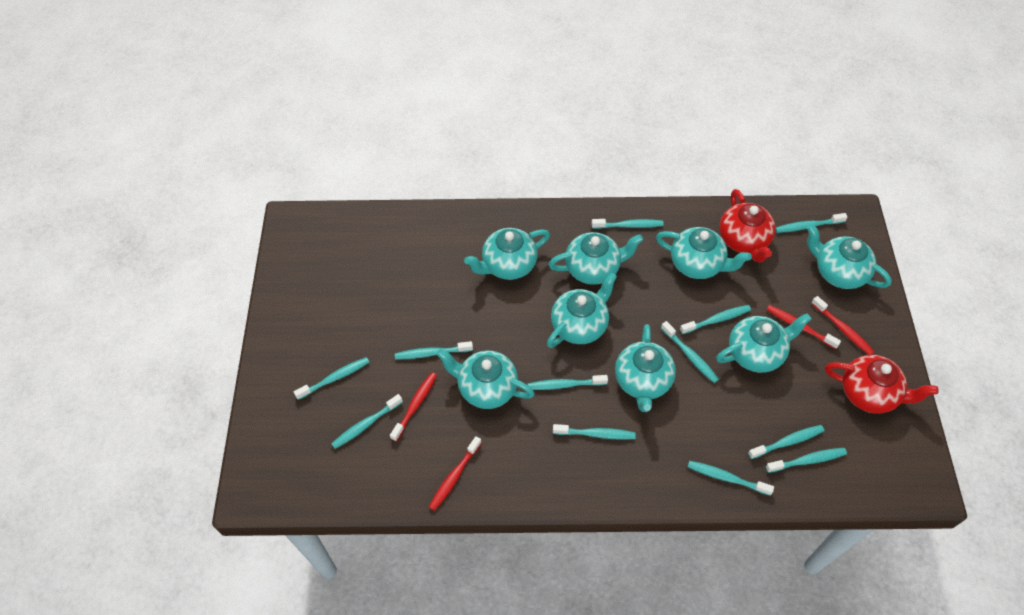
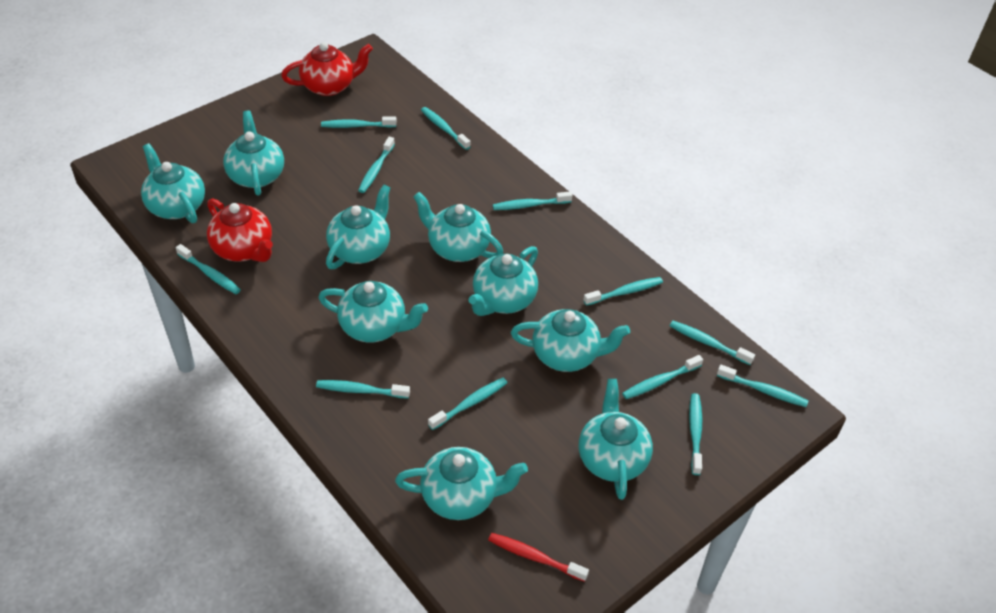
red toothbrush: [390,372,437,441] [429,436,481,511] [766,305,841,349] [811,296,875,355] = 4 -> [488,533,589,582] = 1
turquoise teapot: [437,349,535,409] [464,228,550,280] [547,272,617,348] [548,232,643,285] [615,324,676,412] [656,227,752,279] [716,313,812,373] [807,224,892,289] = 8 -> [141,144,205,223] [223,111,284,196] [318,281,428,343] [326,184,390,269] [395,447,528,520] [413,192,503,262] [468,246,538,316] [511,309,630,372] [579,379,653,500] = 9

